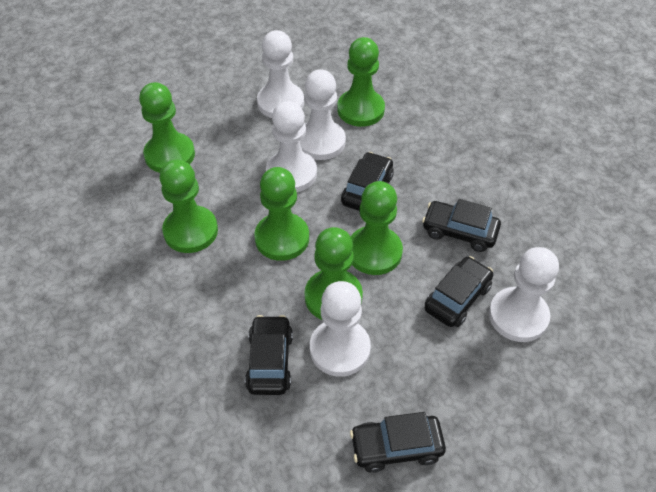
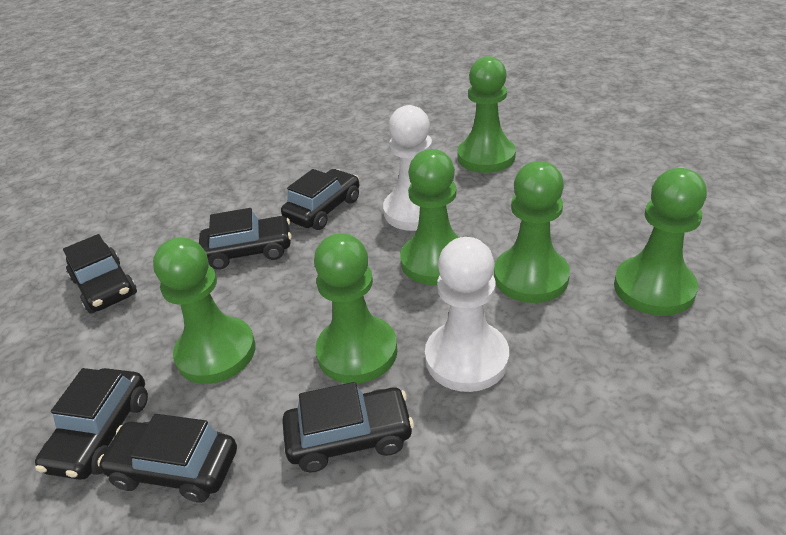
black car: [245,315,293,395] [341,152,394,211] [350,412,446,473] [422,199,501,252] [425,256,493,327] = 5 -> [35,368,148,480] [63,234,137,314] [98,414,237,503] [199,208,292,270] [281,169,359,230] [282,382,414,472] = 6
white pawn: [257,30,304,118] [266,101,317,192] [300,69,346,160] [310,281,371,377] [489,247,559,342] = 5 -> [383,105,447,231] [425,237,509,392] = 2

